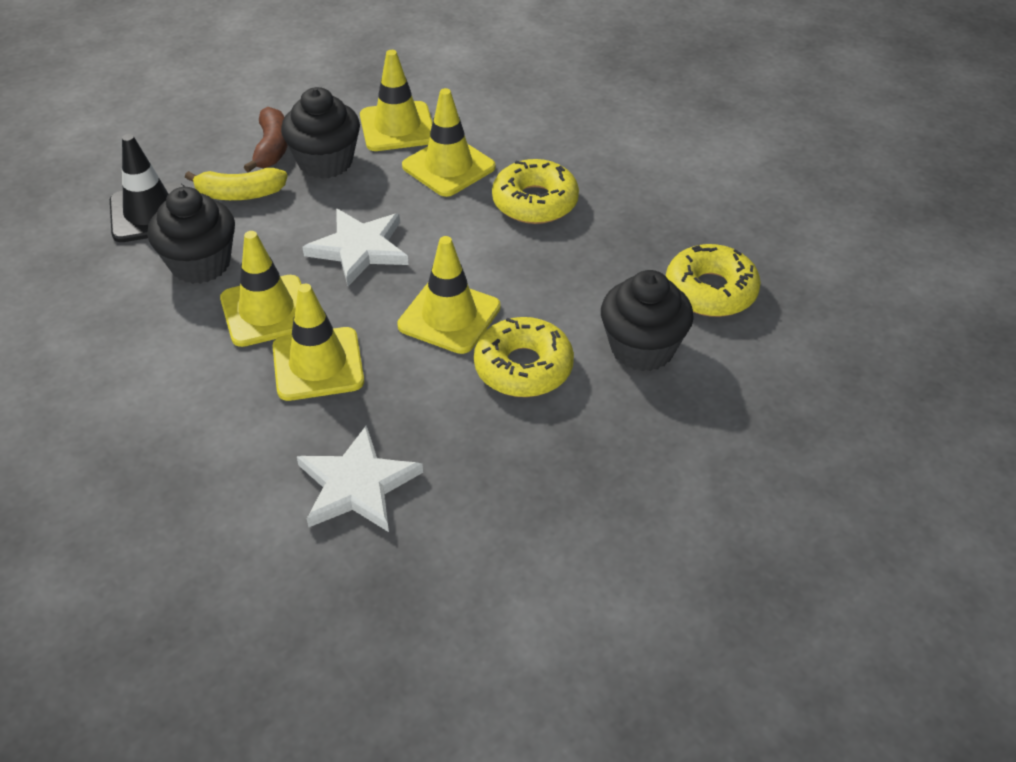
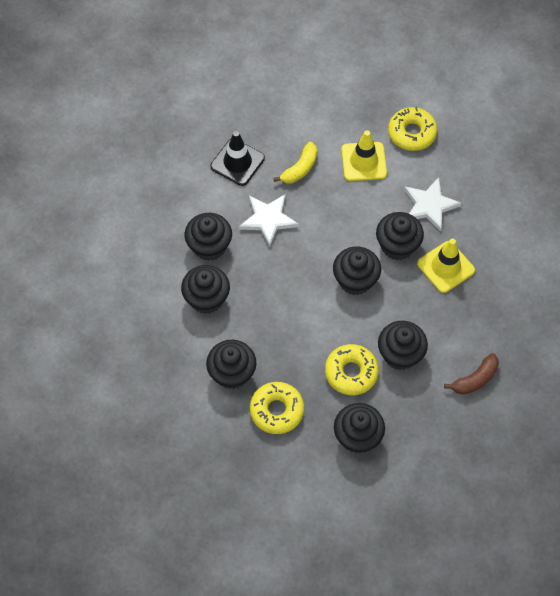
black cupcake: [147,187,235,284] [281,87,360,179] [601,270,694,371] = 3 -> [181,265,230,314] [185,213,232,261] [206,340,256,389] [333,246,381,295] [334,403,385,453] [376,212,424,260] [378,321,428,370] = 7
yellow traffic cone: [220,231,301,347] [273,284,364,401] [360,50,433,151] [397,236,501,354] [402,88,496,197] = 5 -> [341,130,387,181] [417,239,475,293] = 2

